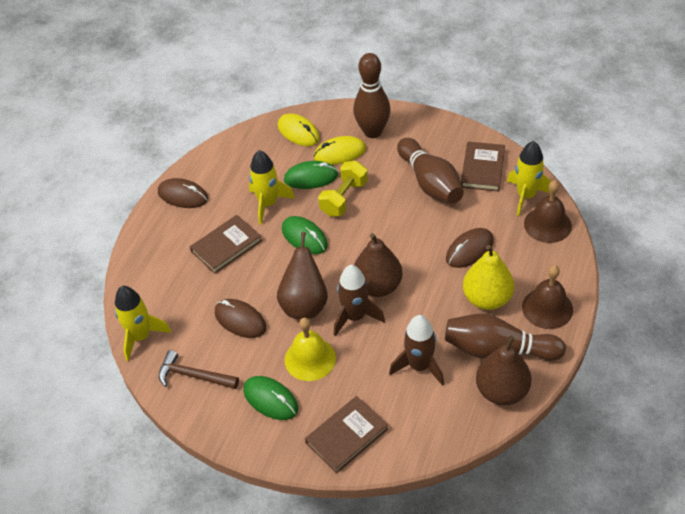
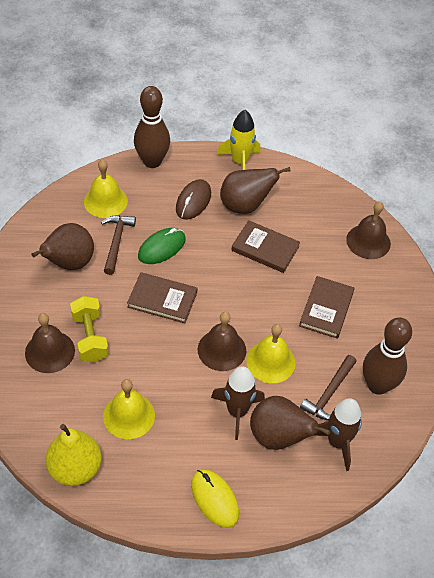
brown bell: [522,265,573,329] [524,180,572,243] = 2 -> [25,313,75,373] [198,312,246,371] [346,201,391,259] = 3
brown bowling pin: [353,53,390,138] [397,138,464,204] [445,314,566,361] = 3 -> [134,86,170,168] [363,318,412,395] = 2
brown hammer: [159,350,239,389] = 1 -> [101,215,136,275] [300,355,357,420] = 2
brown mouse: [158,178,208,208] [215,299,266,338] [446,228,494,268] = 3 -> [176,179,211,220] = 1
green mouse: [243,376,298,420] [282,216,328,254] [284,161,338,189] = 3 -> [138,228,186,264] = 1
yellow bell: [285,318,336,381] = 1 -> [84,159,128,218] [103,379,155,439] [246,324,296,383] = 3
yellow mouse: [278,113,320,146] [314,136,366,165] = 2 -> [191,469,239,528] = 1
yellow rocket: [115,286,171,361] [249,150,295,225] [507,141,551,216] = 3 -> [217,110,261,170] = 1

